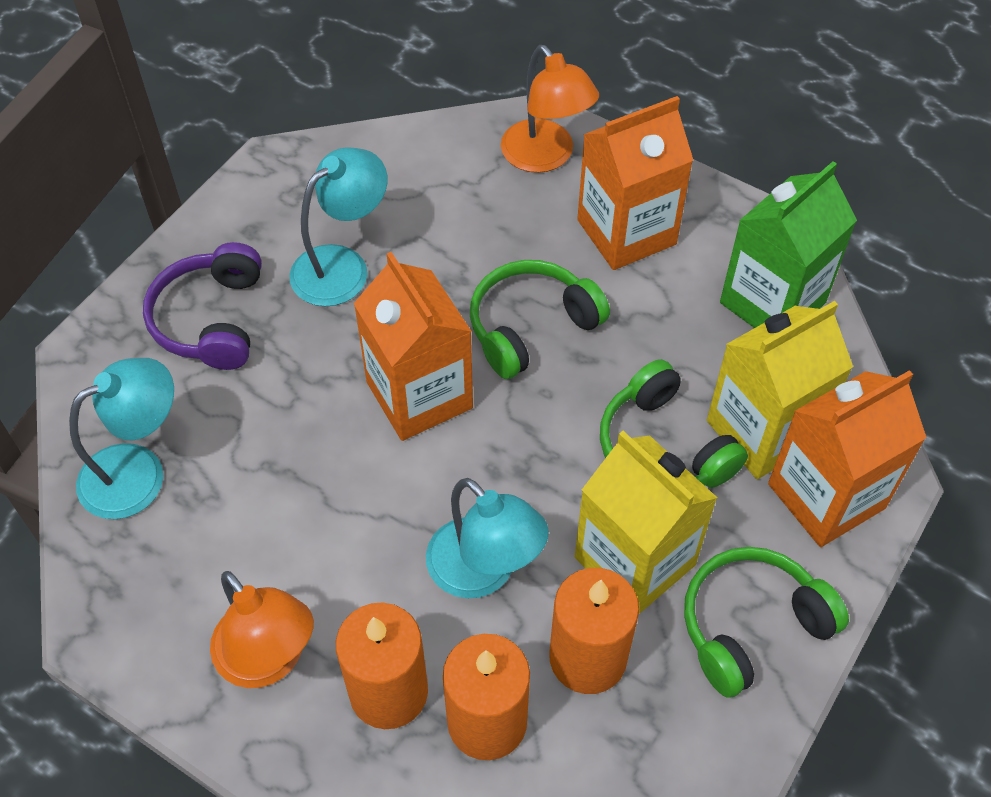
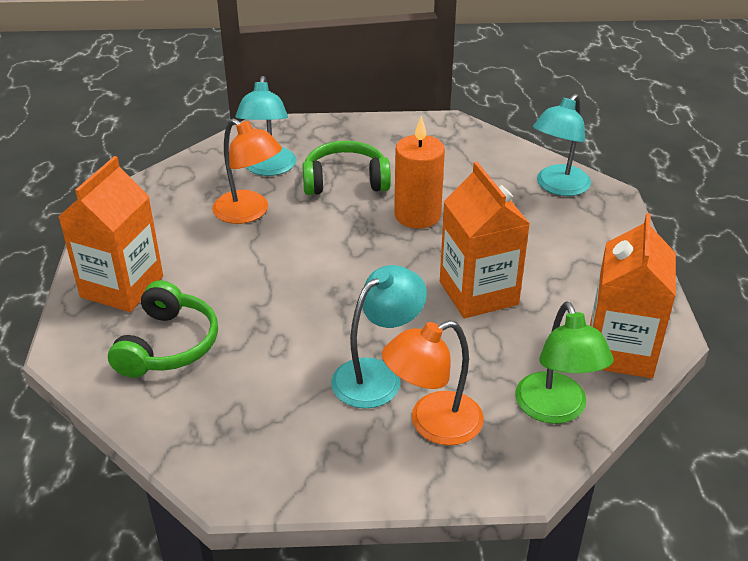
green carton: [720,161,857,328] = 1 -> none = 0
green headphones: [470,260,610,379] [600,359,748,488] [684,547,849,698] = 3 -> [108,280,218,378] [302,141,391,195] = 2
green lamp: none = 0 -> [515,301,614,424] = 1
orange candle: [336,603,428,729] [443,634,530,760] [549,568,639,694] = 3 -> [394,116,445,229] = 1
purple headphones: [143,242,262,370] = 1 -> none = 0
yellow carton: [575,431,717,614] [707,301,853,479] = 2 -> none = 0

